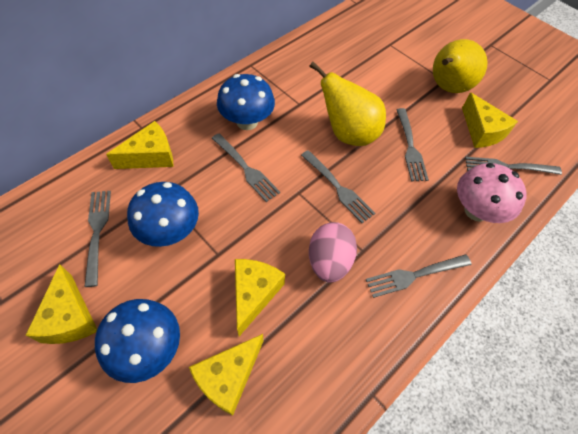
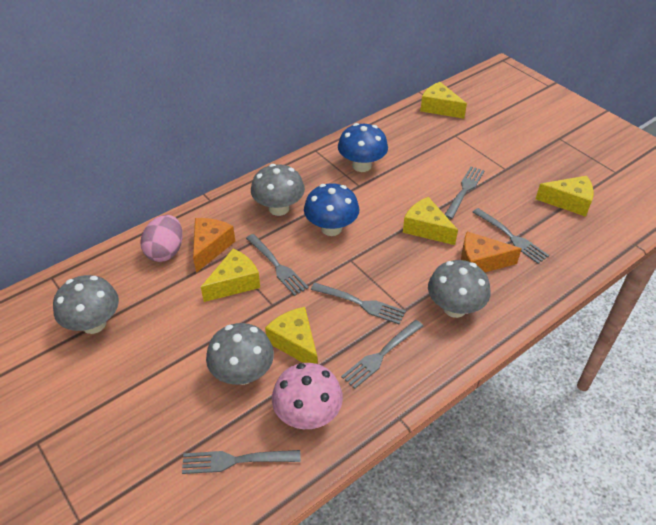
blue mushroom: [95,299,180,383] [127,182,199,247] [217,74,275,130] = 3 -> [304,183,359,236] [338,123,388,172] = 2
grey mushroom: none = 0 -> [53,275,119,334] [206,323,274,385] [251,164,305,216] [428,260,490,318] = 4
orange cheese: none = 0 -> [193,218,235,273] [461,231,522,272] = 2
yellow pear: [309,62,386,146] [433,39,488,93] = 2 -> none = 0

